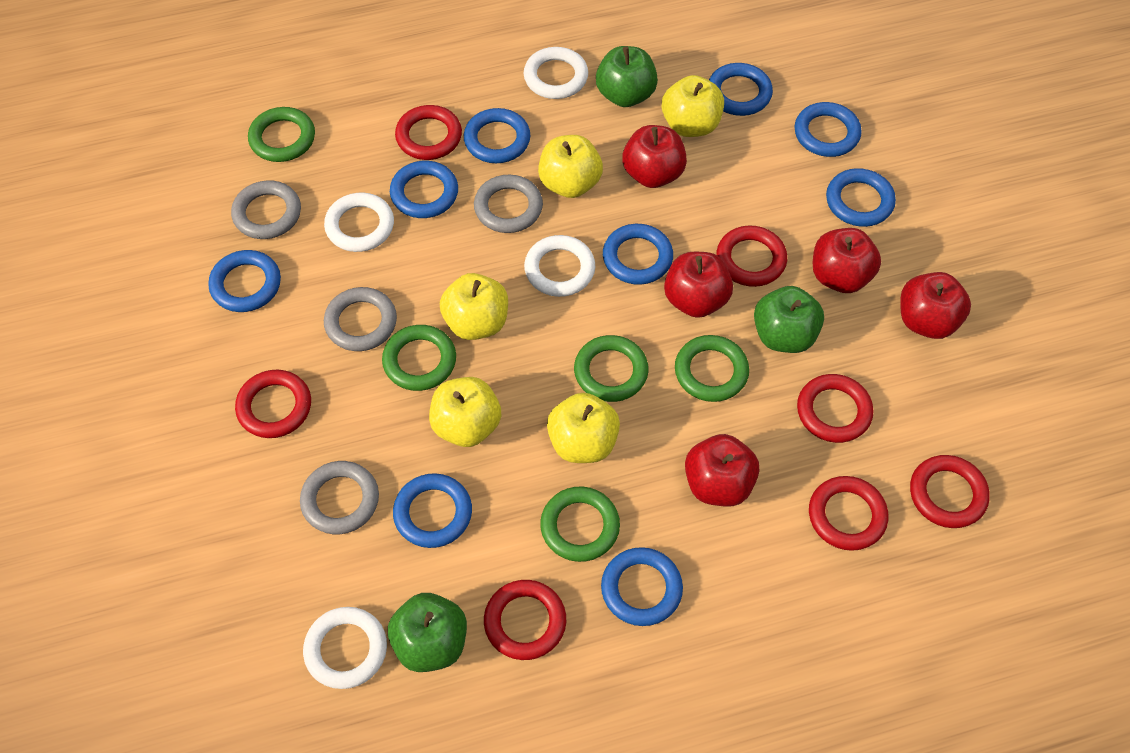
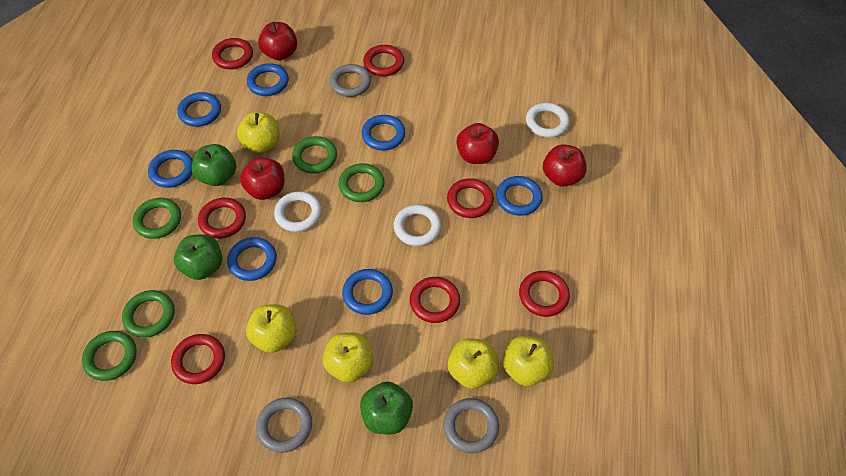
blue ring: [208,250,281,312] [390,161,458,218] [393,473,472,548] [464,108,530,163] [601,547,683,626] [603,224,673,285] [709,63,773,116] [794,102,862,157] [826,168,896,227] = 9 -> [148,150,193,188] [177,92,221,127] [227,237,277,281] [247,63,289,96] [342,269,393,315] [362,115,406,151] [496,176,543,216] = 7
grey ring: [231,180,301,239] [300,461,379,534] [324,287,397,351] [474,175,543,233] = 4 -> [256,398,312,453] [329,64,371,97] [443,398,499,453] = 3
red apple: [622,125,687,188] [664,252,733,318] [685,434,759,506] [813,228,881,293] [900,272,971,339] = 5 -> [240,157,284,200] [258,22,297,60] [456,123,499,164] [543,144,587,187] = 4
white ring: [303,607,387,689] [324,193,394,252] [524,47,588,99] [524,235,595,297] = 4 -> [274,191,322,232] [394,205,441,246] [526,103,570,138] = 3

